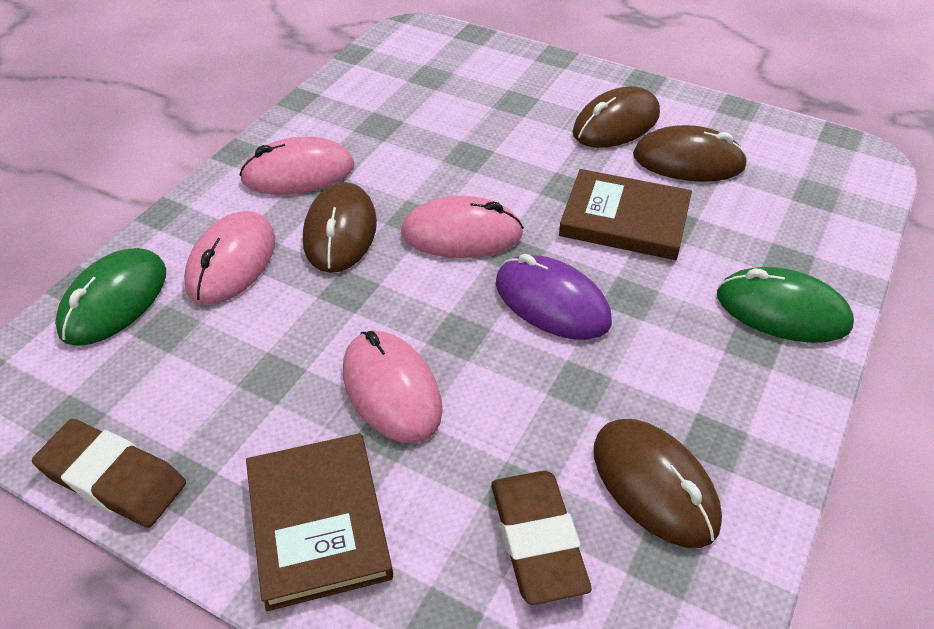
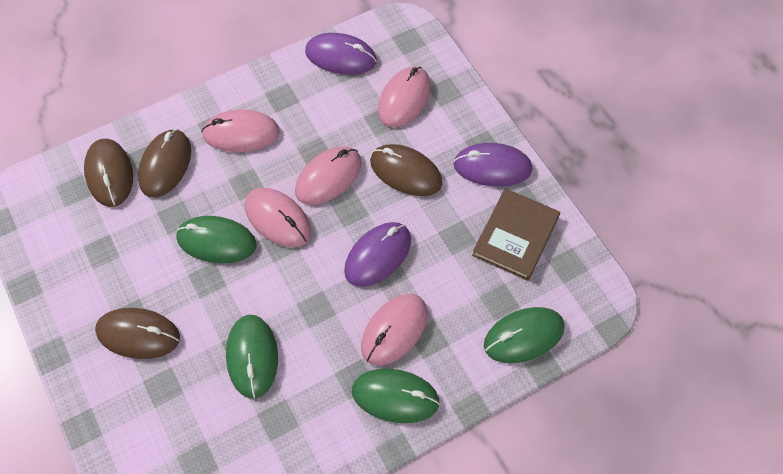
brown book: [246,433,393,611] [559,169,692,260] = 2 -> [472,188,560,281] = 1
brown eraser: [32,419,186,528] [491,471,592,605] = 2 -> none = 0
green mouse: [55,248,166,346] [717,267,854,343] = 2 -> [176,216,257,263] [226,315,278,399] [352,369,440,423] [484,307,565,363] = 4
pink mouse: [184,211,275,305] [239,137,354,195] [343,331,443,443] [401,196,524,258] = 4 -> [201,110,280,152] [245,188,311,248] [295,146,362,205] [361,294,427,365] [378,66,431,127] = 5
purple mouse: [496,254,612,340] = 1 -> [305,33,377,75] [344,222,411,287] [453,143,533,187] = 3

